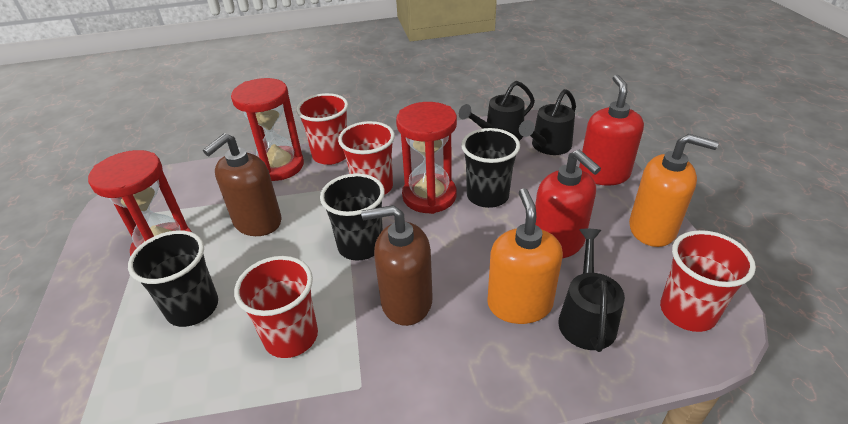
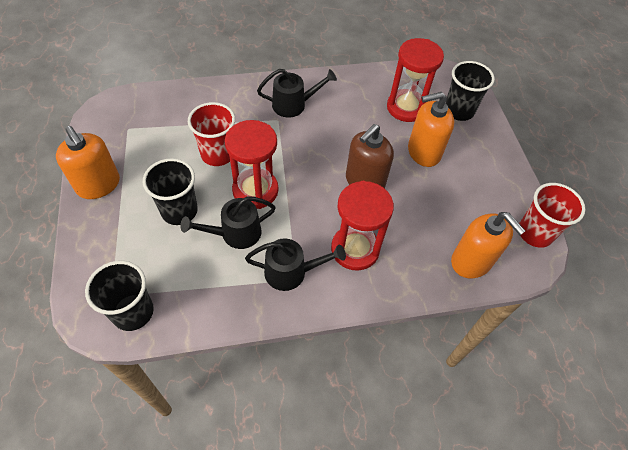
brown soap dispenser: [203,133,282,236] [361,205,433,326] = 2 -> [346,124,394,189] = 1
orange soap dispenser: [488,188,563,324] [629,134,719,247] = 2 -> [56,126,120,199] [408,92,454,167] [451,212,526,279] = 3
red cup: [234,256,318,358] [296,93,348,165] [338,121,395,194] [660,230,756,332] = 4 -> [188,102,235,166] [519,183,586,248] = 2
red soap dispenser: [535,150,601,258] [579,75,644,186] = 2 -> none = 0

